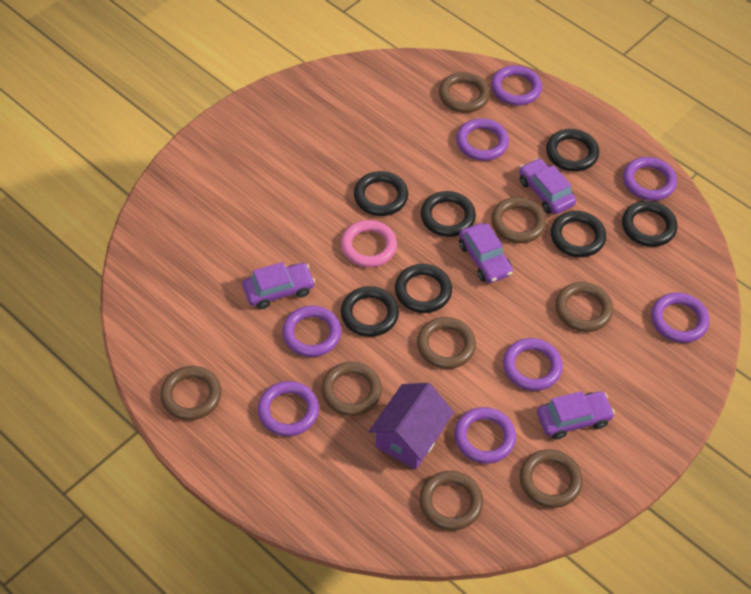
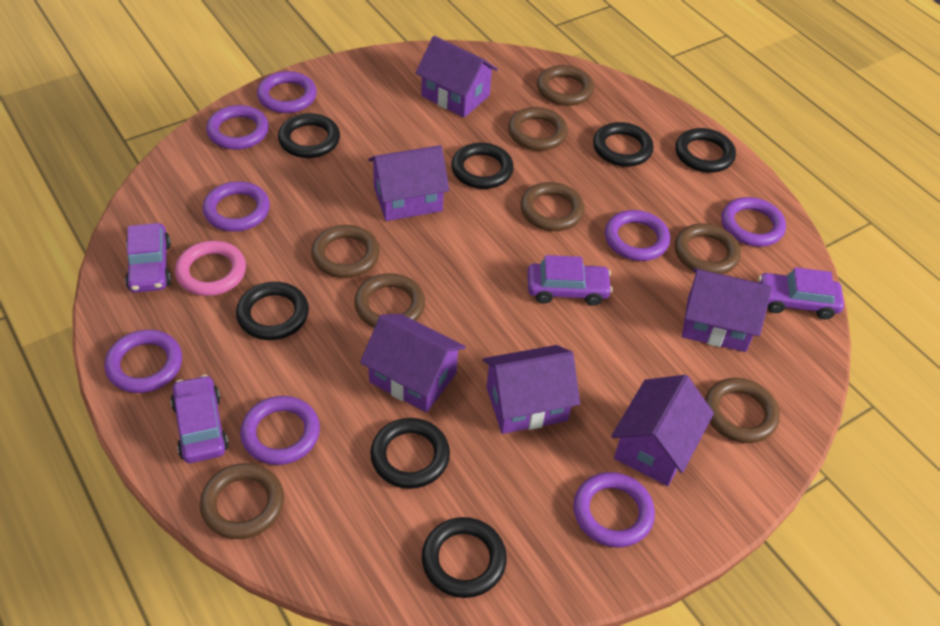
purple house: [369,383,454,470] = 1 -> [360,314,466,413] [368,145,449,221] [416,36,498,118] [483,345,580,434] [611,375,714,486] [682,268,772,352] = 6

